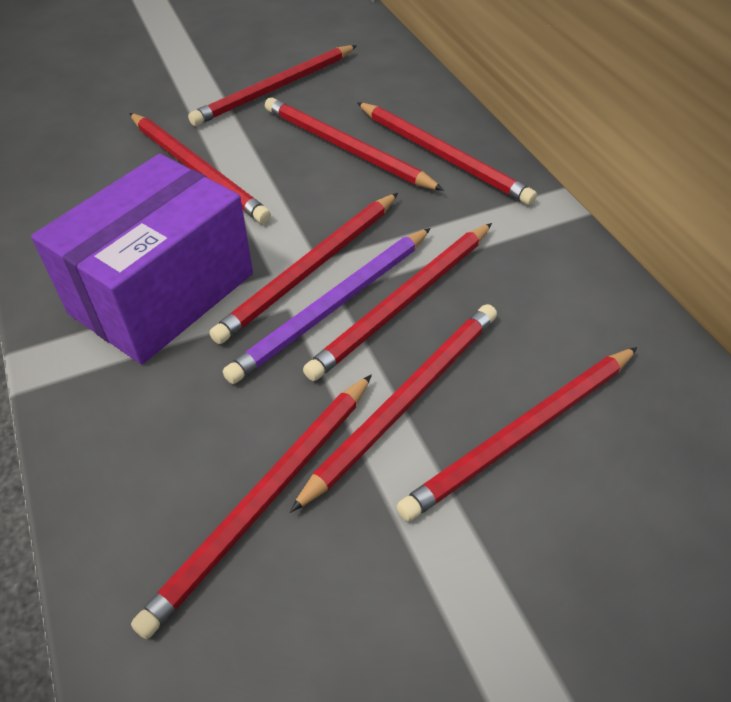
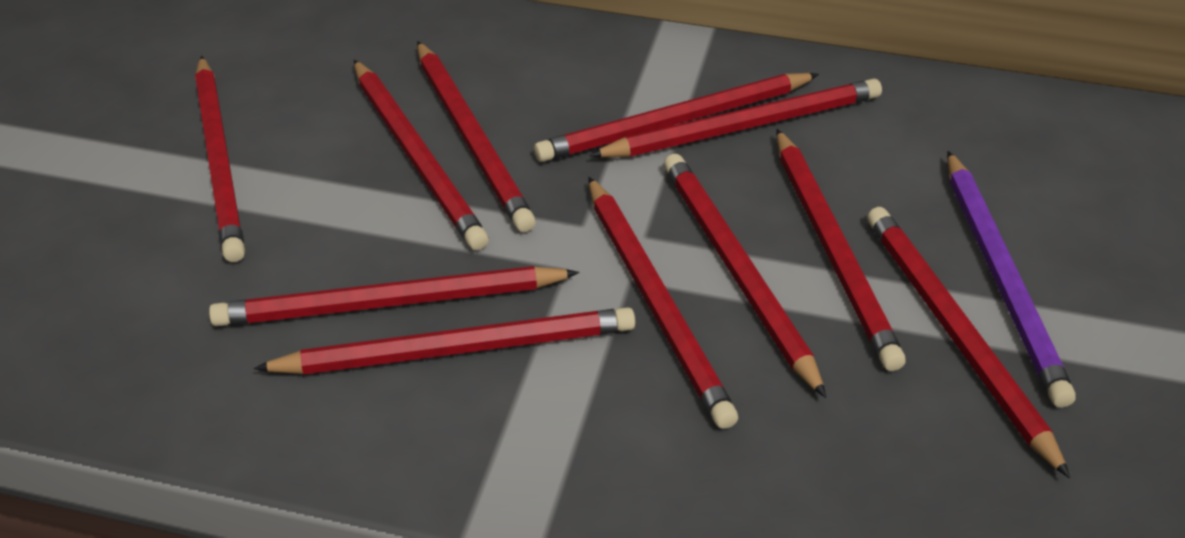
purple box: [31,154,253,364] = 1 -> none = 0
red pencil: [129,113,271,223] [131,374,372,639] [188,45,357,126] [209,193,398,344] [265,97,444,191] [290,304,497,513] [303,223,492,381] [357,102,537,205] [397,347,638,521] = 9 -> [195,56,245,262] [209,266,579,326] [253,307,636,375] [354,60,489,250] [417,41,536,232] [534,73,819,162] [588,177,738,429] [589,79,882,157] [664,154,826,398] [776,129,906,371] [867,207,1070,478] = 11

